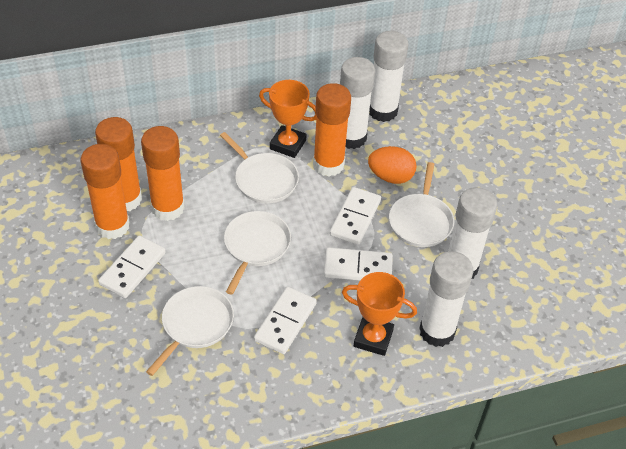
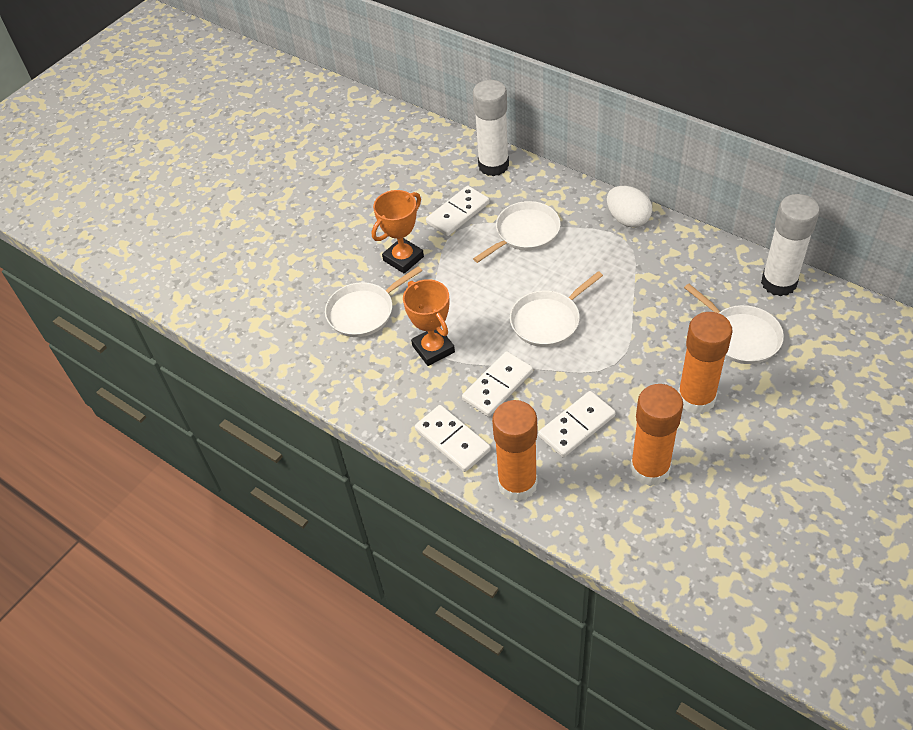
orange egg: [368,146,417,184] = 1 -> none = 0
orange glue stick: [81,144,130,239] [95,117,142,211] [141,126,185,221] [313,83,351,176] = 4 -> [492,400,537,501] [630,384,683,486] [678,312,733,414] = 3
white egg: none = 0 -> [607,186,652,227] = 1
white glue stick: [340,57,375,149] [369,31,408,122] [419,251,474,347] [448,187,497,279] = 4 -> [473,80,509,176] [761,194,820,296] = 2

